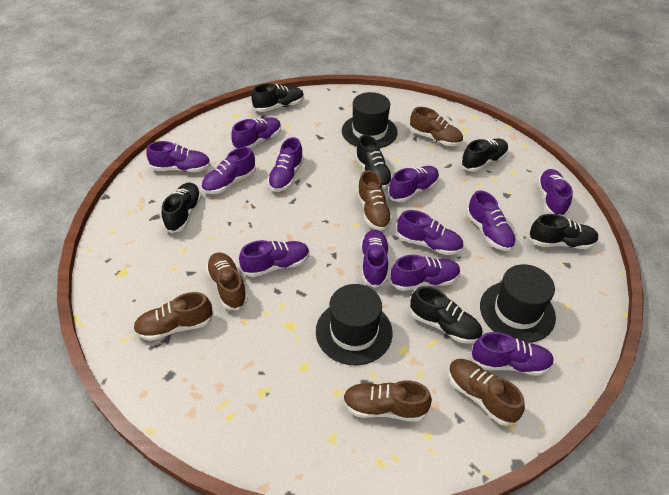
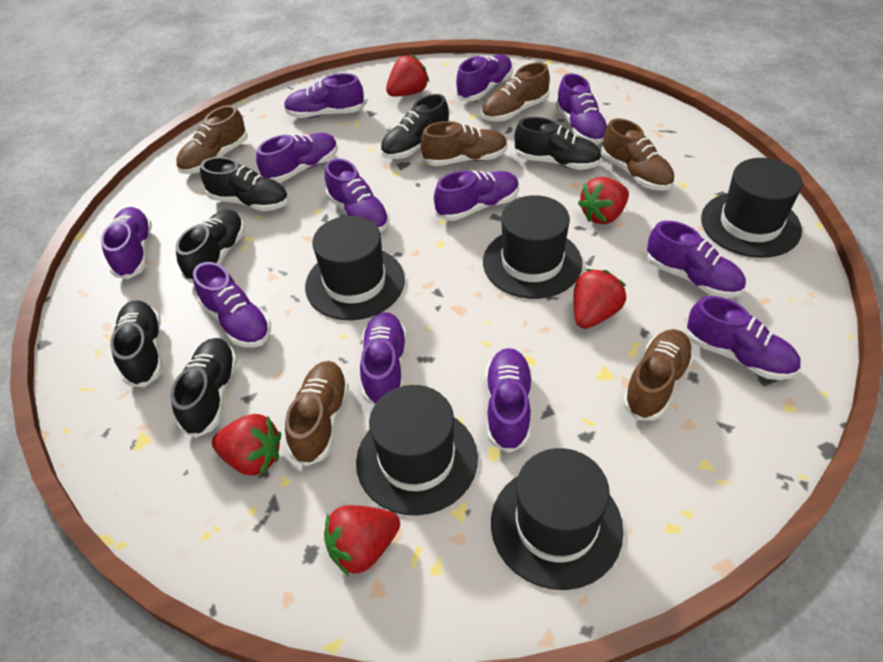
black hat: [316,284,393,365] [342,92,398,148] [480,264,556,343] = 3 -> [305,216,405,320] [356,385,478,516] [483,195,582,299] [491,448,624,590] [701,158,803,258] = 5
red strawberry: none = 0 -> [212,414,281,476] [324,505,400,576] [386,55,429,97] [573,269,626,329] [578,177,629,224] = 5

